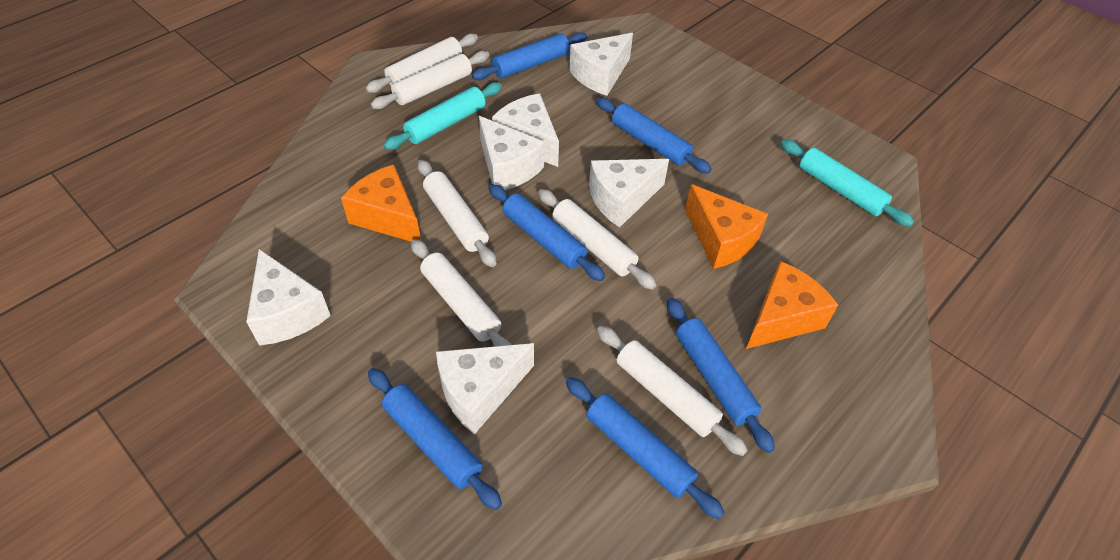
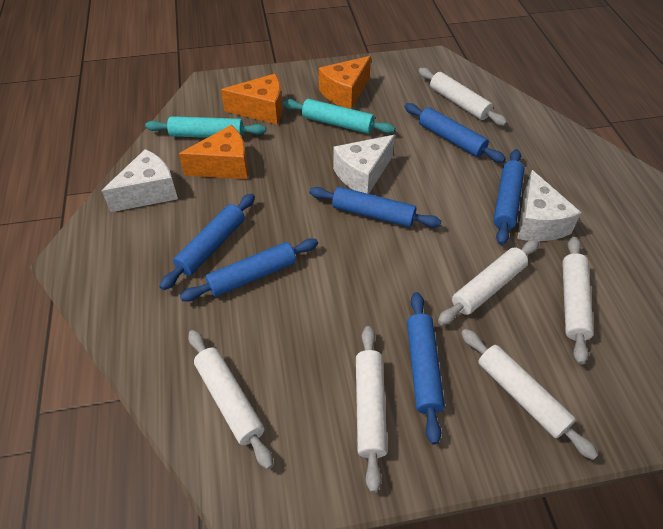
white cheese: [246,249,331,346] [436,343,534,435] [479,116,544,190] [492,93,559,167] [569,33,633,96] [589,159,669,228] = 6 -> [102,149,178,212] [333,135,395,194] [517,170,582,241] = 3

